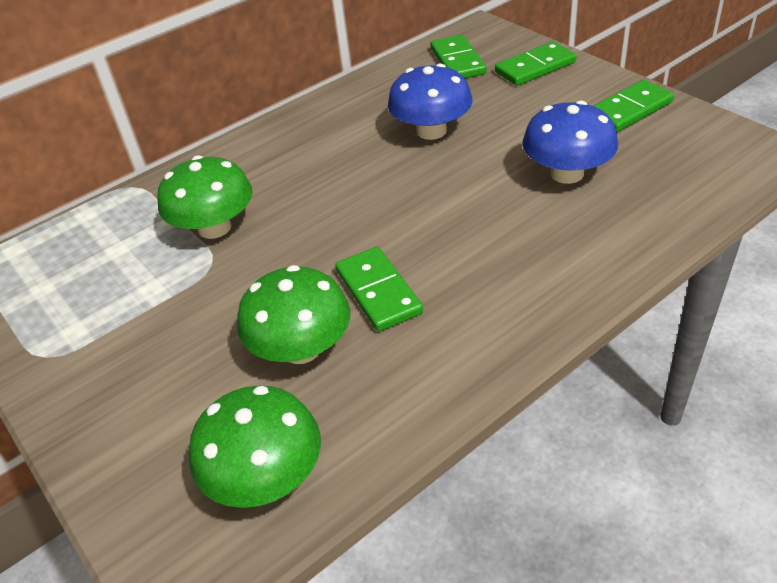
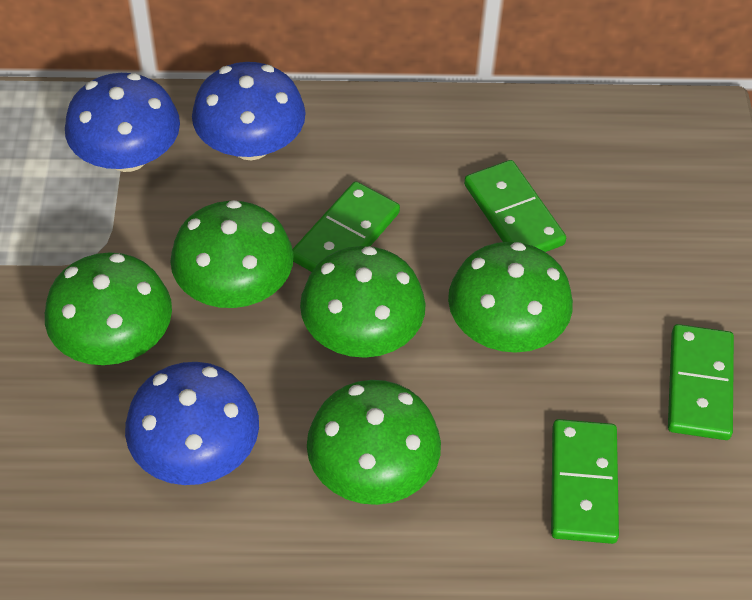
blue mushroom: [388,63,473,140] [522,100,618,184] = 2 -> [65,73,180,172] [125,362,259,485] [192,62,306,160] = 3
green mushroom: [157,155,252,239] [189,386,321,508] [237,265,350,364] = 3 -> [45,252,172,365] [170,200,294,308] [300,246,426,358] [307,380,441,505] [448,242,573,353] = 5

